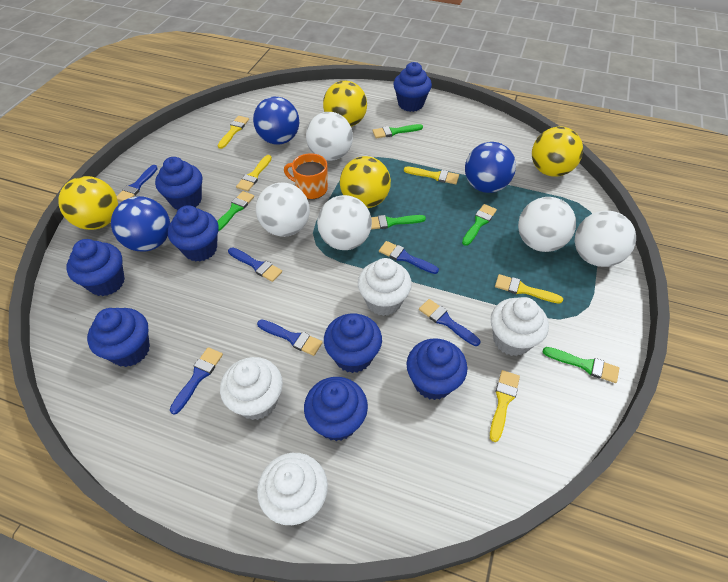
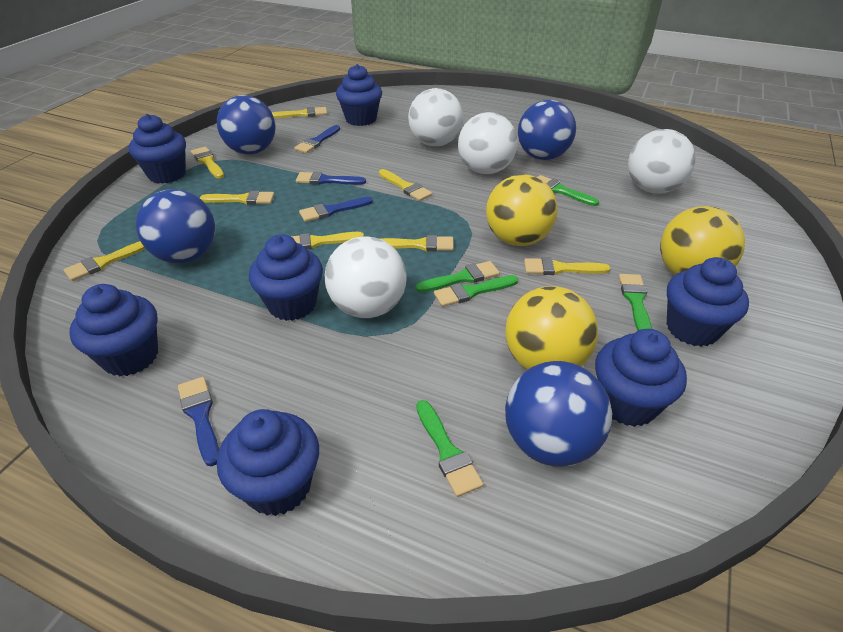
blue ball: [111,196,170,252] [253,97,299,145] [465,142,516,193] = 3 -> [136,189,215,263] [217,95,276,154] [505,361,612,467] [518,100,576,160] = 4
blue brush: [117,165,158,201] [170,347,223,415] [228,247,282,282] [257,319,323,356] [379,241,439,274] [419,299,480,346] = 6 -> [178,377,219,466] [294,125,340,153] [296,172,366,185] [299,197,373,222] = 4
blue cupcake: [66,239,125,296] [87,308,150,367] [155,157,202,210] [168,205,219,262] [304,377,368,441] [324,314,382,373] [393,62,432,112] [407,339,467,400] = 8 -> [70,284,158,376] [128,114,186,184] [217,409,319,516] [249,234,323,321] [336,64,382,126] [595,329,687,427] [667,257,749,347] = 7
orange mug: [284,153,328,199] = 1 -> none = 0
white ball: [256,183,310,237] [306,112,353,161] [317,195,372,250] [518,197,576,252] [575,211,636,267] = 5 -> [325,237,407,318] [408,88,463,146] [458,112,518,174] [628,129,696,194] = 4
white cupcake: [220,357,283,420] [257,453,328,525] [358,258,412,316] [491,297,549,356] = 4 -> none = 0
yellow ball: [58,176,118,230] [323,81,367,127] [340,156,391,208] [532,127,583,177] = 4 -> [486,174,557,246] [505,286,598,370] [660,206,745,275] = 3
yellow brush: [217,116,249,149] [236,155,272,191] [404,167,459,184] [490,370,520,442] [495,274,563,304] = 5 -> [64,241,145,281] [191,147,224,178] [200,191,274,205] [272,107,327,118] [290,232,364,249] [379,169,432,201] [380,235,454,251] [524,257,611,275] = 8

